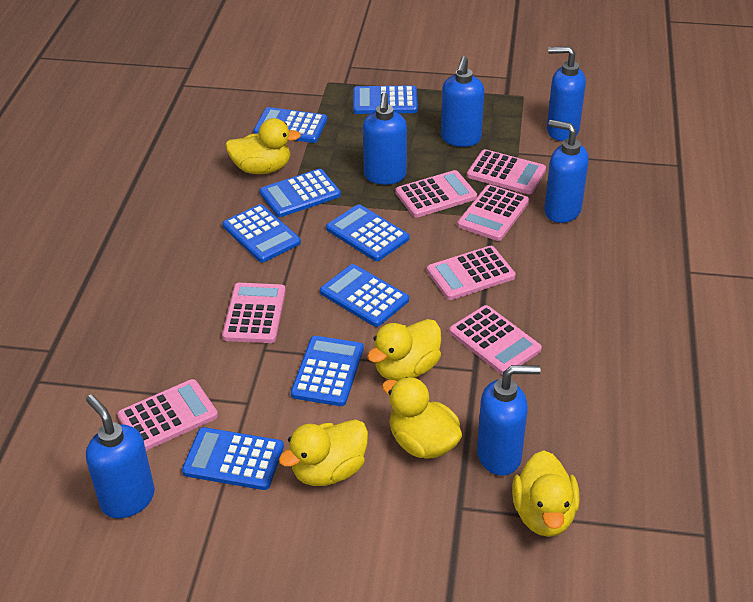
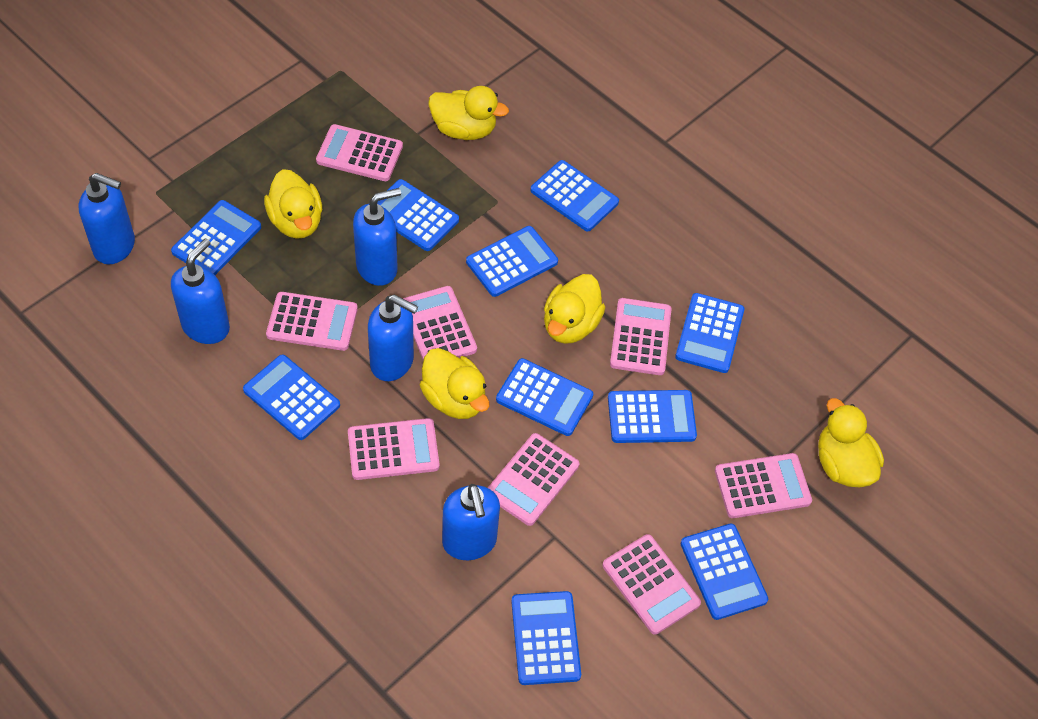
blue calculator: [182,427,284,490] [222,204,301,263] [254,107,327,143] [260,169,341,217] [291,336,364,406] [320,264,409,327] [326,204,409,261] [353,85,418,114] = 8 -> [171,200,261,275] [243,354,340,440] [377,179,459,251] [466,226,558,297] [496,358,593,436] [511,591,581,685] [531,160,619,231] [608,390,697,443] [675,293,745,373] [680,524,768,620] = 10
blue soap dispenser: [86,395,155,518] [363,92,407,185] [441,56,484,147] [477,365,541,476] [544,120,589,223] [547,46,586,141] = 6 -> [79,173,135,264] [171,238,230,344] [353,188,401,286] [368,295,418,381] [442,484,500,560] = 5
pink calculator: [117,379,218,451] [222,283,286,343] [395,170,477,218] [427,246,516,300] [449,305,542,375] [457,184,529,241] [467,149,546,194] = 7 -> [266,292,358,351] [316,124,403,181] [348,418,440,480] [403,286,477,360] [488,433,579,526] [602,534,701,635] [610,298,671,375] [715,453,812,518] = 8

